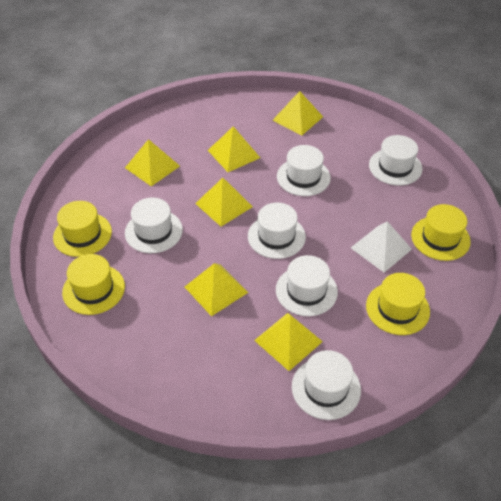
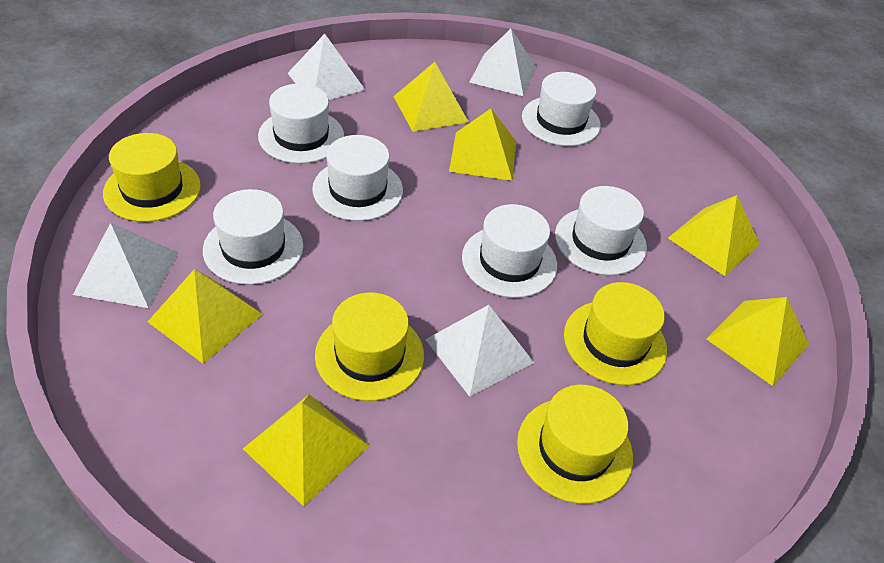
white pyramid: [351,221,412,273] = 1 -> [73,223,179,308] [288,34,365,100] [425,305,534,397] [469,29,536,96] = 4

